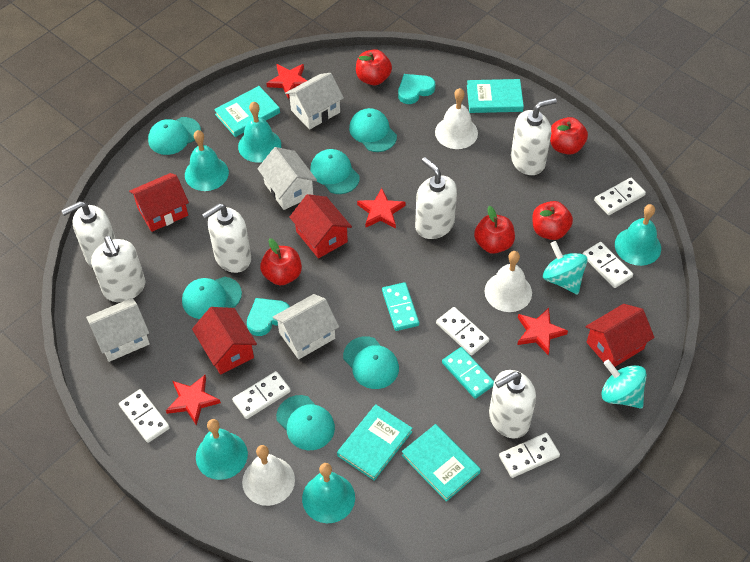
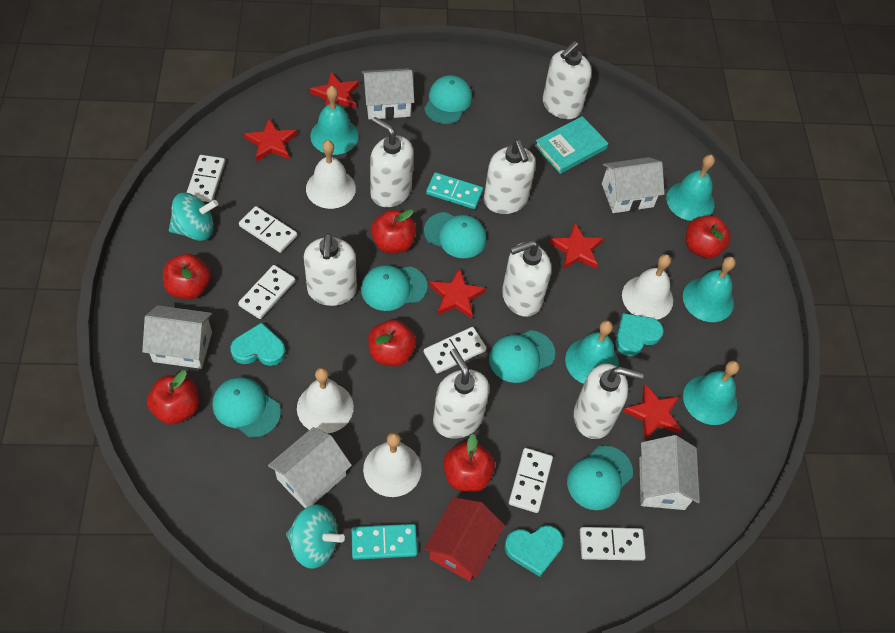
red apple: [260,238,302,286] [356,49,392,85] [474,206,515,254] [532,201,573,240] [550,117,588,155] = 5 -> [147,370,199,425] [163,254,211,299] [368,320,416,367] [371,209,416,253] [443,434,495,492] [686,216,731,259] = 6
red house: [129,173,189,232] [192,307,257,375] [289,194,352,258] [585,304,655,367] = 4 -> [424,497,505,581] = 1
red star: [166,375,221,426] [266,64,307,99] [357,188,405,228] [517,308,568,355] = 4 -> [244,118,297,162] [310,72,359,109] [430,268,486,319] [549,223,604,269] [623,384,681,440] = 5
turquoise book: [214,86,280,137] [337,404,412,481] [402,424,481,502] [467,79,524,113] = 4 -> [535,116,608,174] = 1
turquoise heart: [247,298,290,336] [398,74,435,104] = 2 -> [230,322,285,366] [505,525,563,577] [615,313,664,356] = 3
white bell: [242,445,295,506] [435,88,478,149] [485,251,532,312] = 3 -> [297,367,354,434] [306,140,356,209] [363,432,422,497] [622,254,673,320] = 4
white house: [86,298,150,362] [257,147,317,210] [273,294,339,359] [285,73,344,130] = 4 -> [142,305,212,369] [268,427,352,508] [362,68,414,119] [602,157,665,213] [639,435,700,510] = 5
white soap dispenser: [62,201,116,268] [91,236,145,302] [202,203,251,273] [415,157,457,239] [489,370,536,439] [511,98,557,175] = 6 -> [304,233,357,306] [370,117,414,207] [433,349,489,438] [484,140,536,214] [502,240,551,317] [543,41,592,119] [574,364,644,439] = 7

